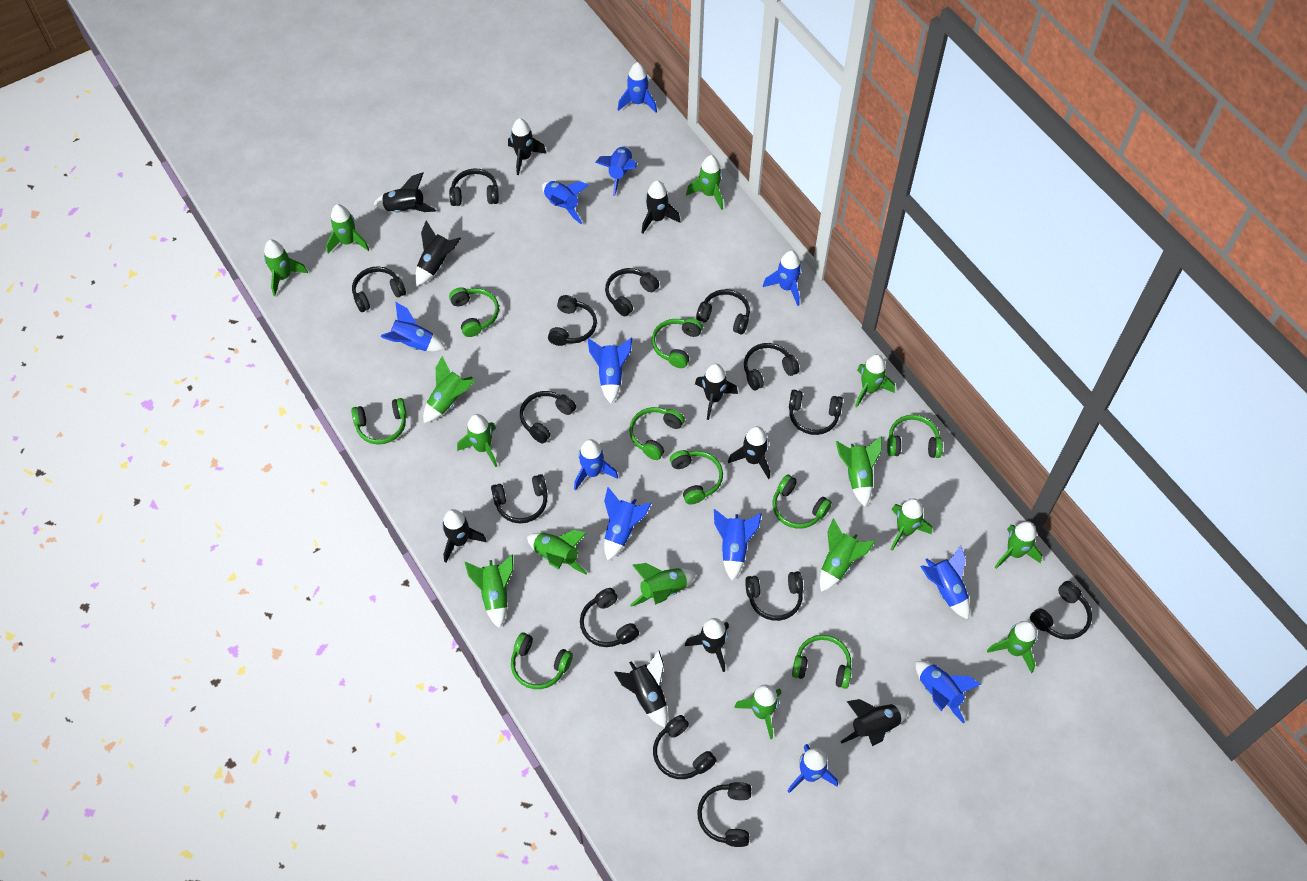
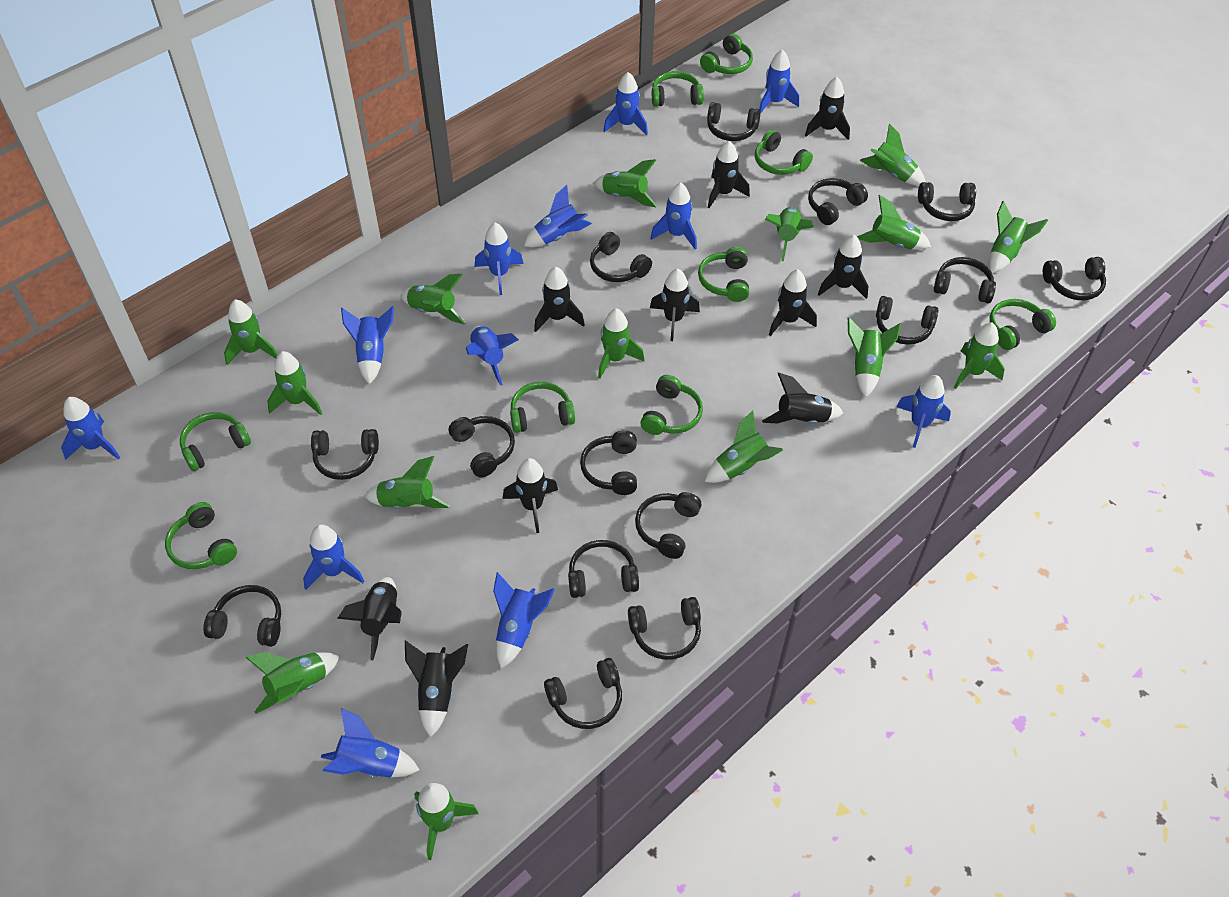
black headphones: [352,266,406,312] [449,169,499,206] [491,474,547,523] [520,391,576,444] [548,295,597,346] [580,588,639,647] [605,268,659,316] [653,715,717,779] [696,289,750,334] [697,782,752,847] [744,343,800,390] [745,571,803,621] [789,390,843,435] [1030,581,1092,640] = 14 -> [203,585,281,647] [311,429,379,480] [449,416,515,478] [544,658,622,729] [568,540,639,598] [580,430,637,495] [590,232,652,282] [628,597,701,660] [635,492,702,559] [707,102,761,141] [808,178,868,225] [876,296,939,345] [918,182,976,221] [934,257,996,303] [1043,257,1106,300] = 15

